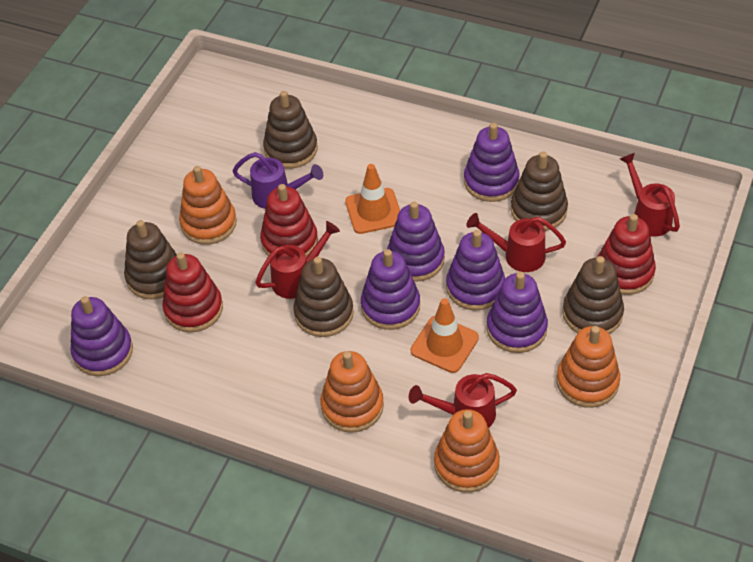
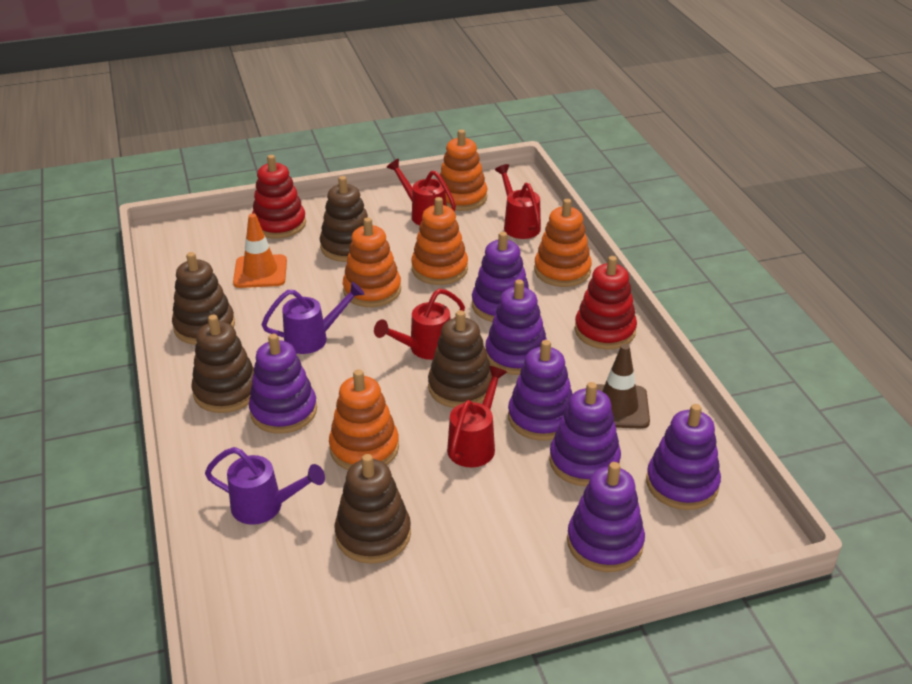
brown traffic cone: none = 0 -> [596,344,650,429] = 1
orange stacking toy: [179,166,237,245] [320,351,384,433] [434,409,500,492] [556,326,620,408] = 4 -> [329,369,399,470] [343,217,401,307] [411,197,468,285] [439,129,487,211] [534,199,592,287] = 5
orange traffic cone: [345,164,400,234] [410,298,479,373] = 2 -> [233,213,287,288] = 1
purple stacking toy: [70,296,133,376] [361,249,420,330] [387,202,445,282] [446,230,505,310] [464,123,520,202] [486,272,548,353] = 6 -> [249,334,317,434] [472,232,529,322] [485,279,547,375] [508,340,572,441] [549,382,621,486] [567,462,645,572] [646,404,721,510] = 7
purple watering can: [233,152,323,209] = 1 -> [205,447,325,525] [261,282,365,354] = 2
red stacking toy: [163,253,223,332] [260,184,318,257] [597,214,656,295] = 3 -> [252,155,306,239] [575,256,637,350] = 2

